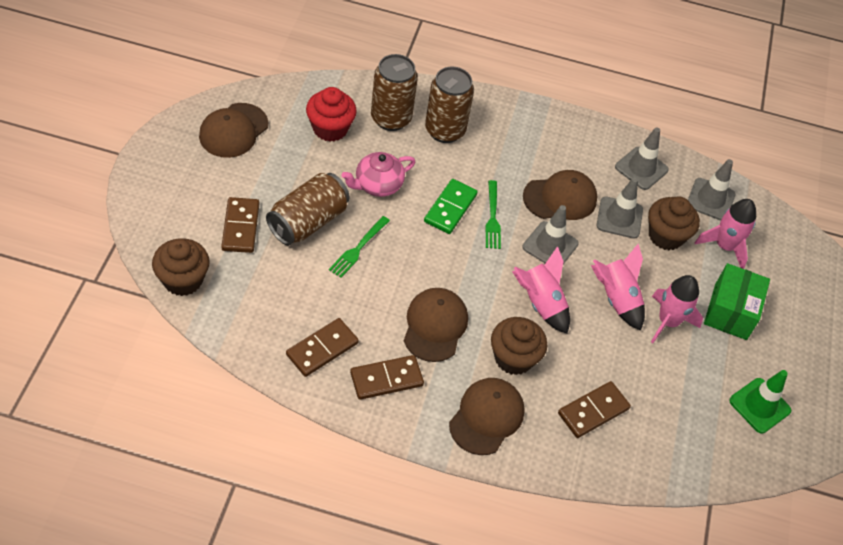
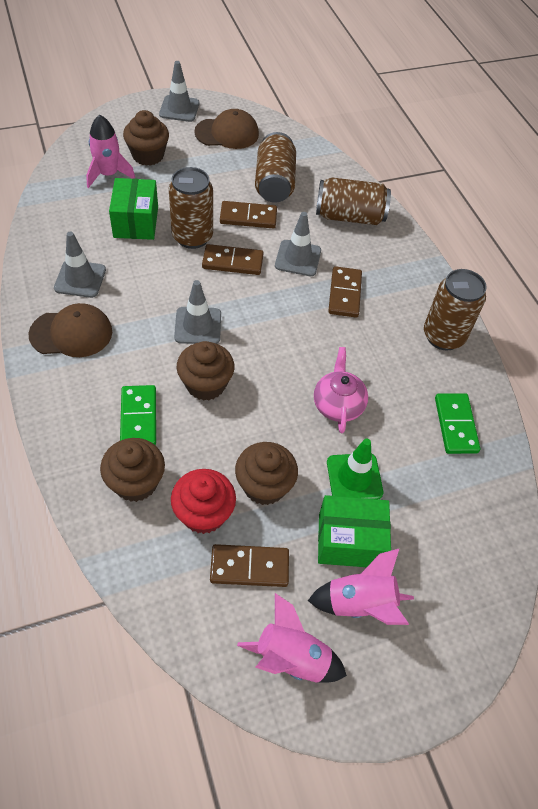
brown can: [266,173,350,246] [371,54,418,131] [425,67,474,143] = 3 -> [169,167,213,249] [255,132,296,203] [316,178,391,225] [424,269,487,351] = 4
brown cap: [199,103,268,158] [404,288,468,362] [449,378,525,455] [523,170,598,220] = 4 -> [28,303,112,357] [194,109,259,149] = 2
brown cupcake: [152,238,210,296] [491,317,547,375] [648,196,700,250] = 3 -> [100,438,165,502] [123,110,169,166] [177,341,235,401] [235,442,298,505] = 4
green box: [704,263,770,340] = 1 -> [109,178,158,240] [318,495,391,567] = 2
green domino: [424,179,478,234] = 1 -> [120,385,156,445] [435,393,480,454] = 2
green fork: [329,216,390,278] [485,180,501,249] = 2 -> none = 0
pink rocket: [512,246,570,334] [591,244,645,331] [651,275,703,343] [695,199,756,269] = 4 -> [86,115,136,188] [237,593,347,683] [308,549,414,625] = 3

